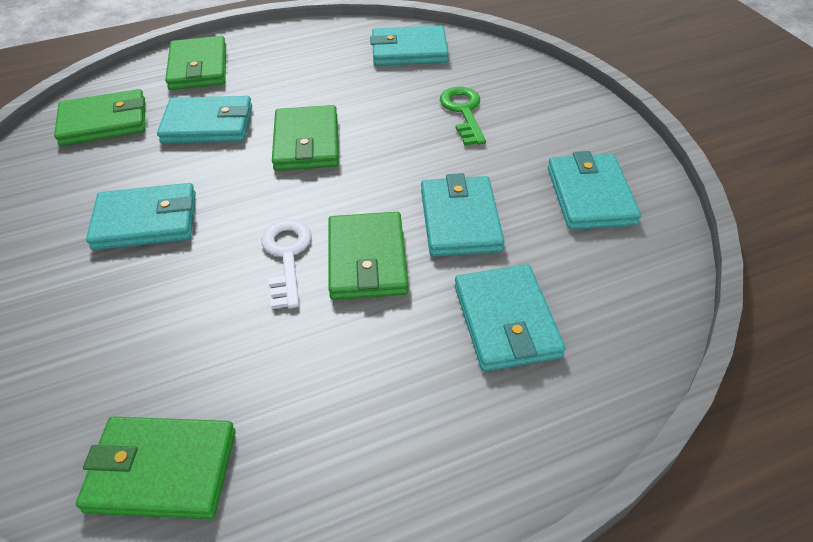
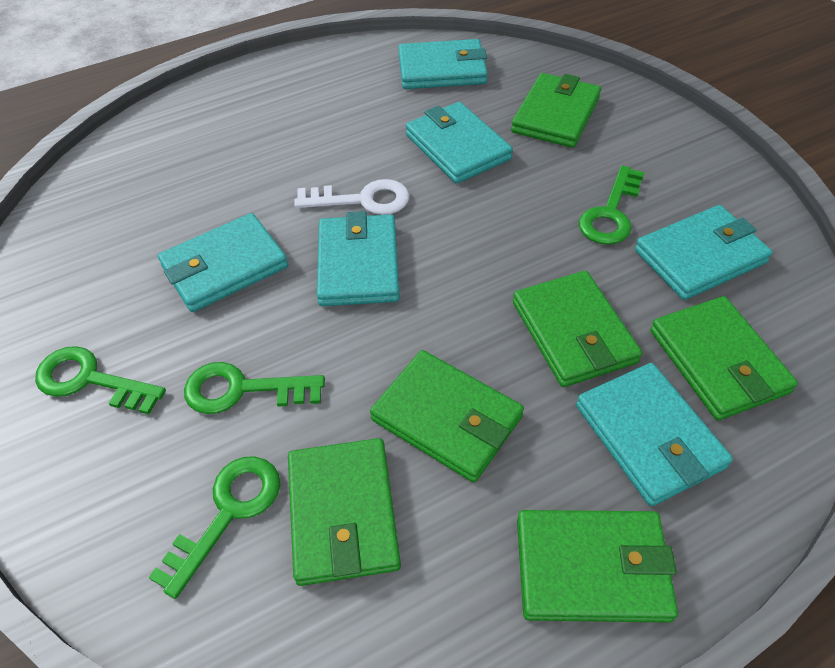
green key: [440,87,486,146] = 1 -> [35,346,166,415] [148,456,280,599] [184,362,325,414] [579,165,645,245] = 4
green wallet: [54,89,146,146] [76,416,236,519] [165,36,226,90] [272,105,339,171] [328,212,408,300] = 5 -> [288,438,401,586] [370,350,524,482] [511,73,601,148] [513,271,642,387] [517,510,678,623] [650,296,798,420] = 6

